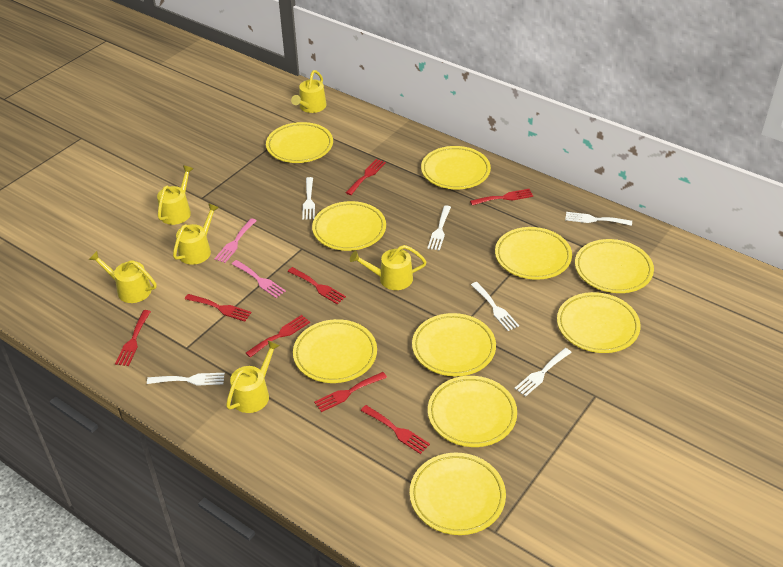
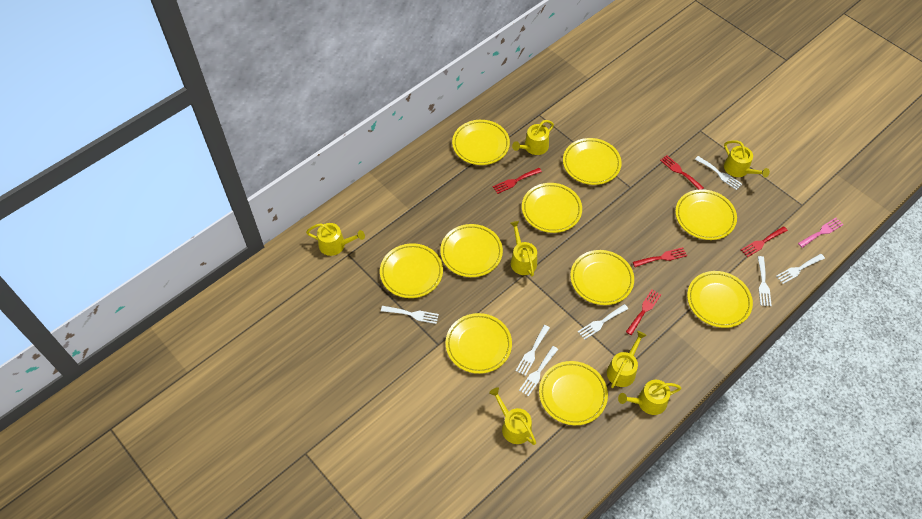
pink fork: [214,218,257,263] [232,260,286,298] = 2 -> [798,218,843,248] = 1
red fork: [115,310,151,366] [185,294,252,322] [246,315,310,358] [288,267,346,304] [314,372,387,412] [346,159,386,195] [361,405,430,454] [470,189,533,205] = 8 -> [493,168,542,194] [626,290,661,335] [633,247,687,267] [660,155,704,190] [741,226,788,257] = 5
white fork: [147,373,225,386] [302,177,315,220] [427,205,451,251] [471,282,519,331] [514,348,572,397] [565,212,632,226] = 6 -> [381,306,439,324] [516,325,550,376] [519,346,558,396] [578,304,628,340] [695,156,742,190] [758,256,772,306] [776,254,825,284] = 7
yellow watering can: [89,251,157,303] [157,166,194,225] [173,203,219,265] [226,340,280,413] [291,70,327,113] [350,245,427,290] = 6 -> [306,223,365,256] [489,387,536,445] [510,221,537,276] [512,120,554,155] [607,331,647,388] [618,380,681,415] [724,140,770,178] = 7

